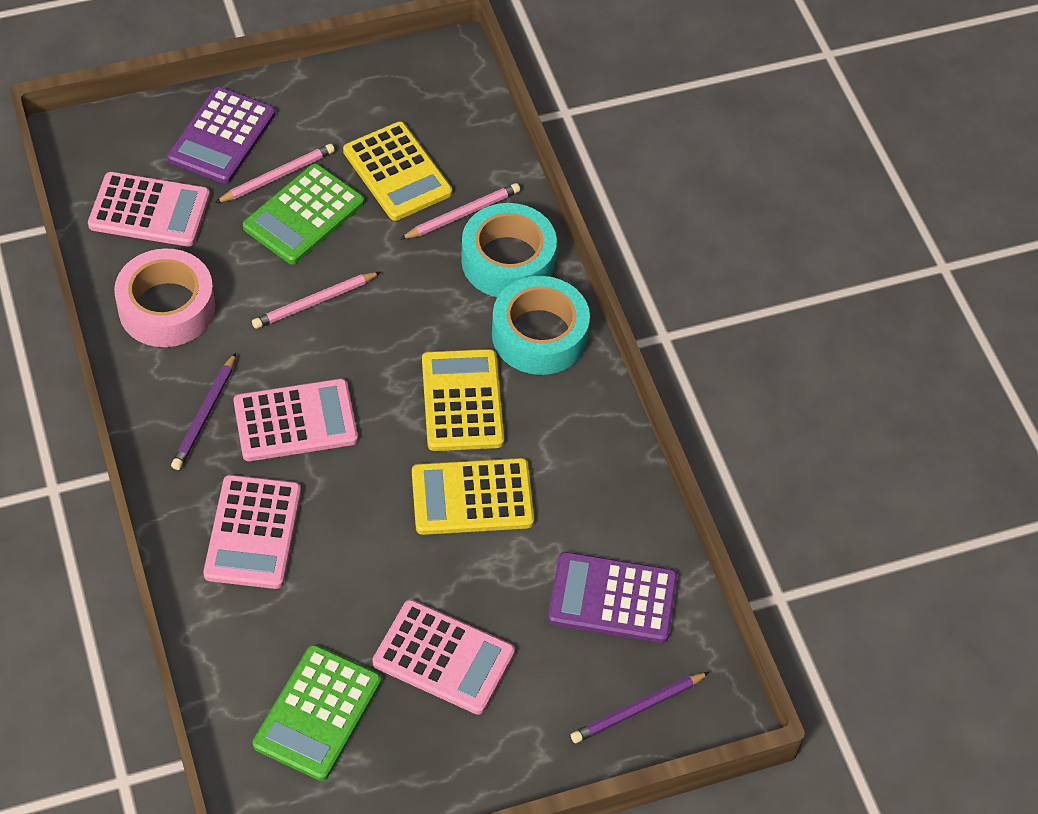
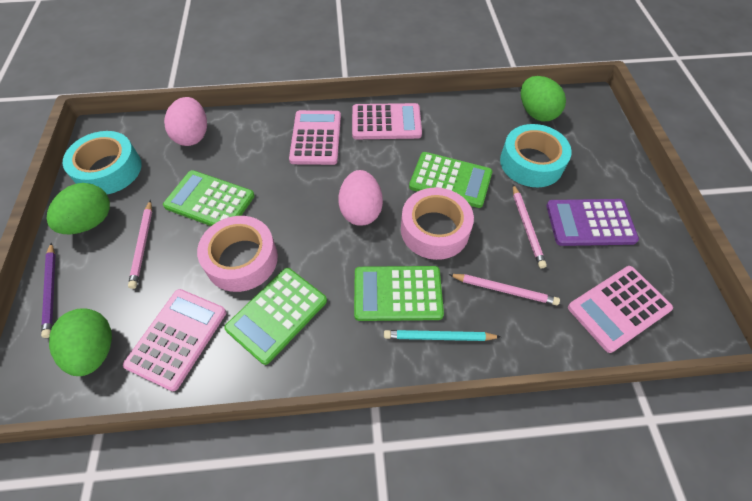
green calculator: [243,163,364,264] [253,645,381,781] = 2 -> [163,170,255,226] [224,268,327,365] [354,266,444,321] [409,152,492,208] = 4
green egg: none = 0 -> [47,183,110,234] [49,308,112,376] [521,76,566,122] = 3
pink egg: none = 0 -> [164,97,207,146] [338,170,383,226] = 2
pink tape: [114,248,215,347] = 1 -> [197,216,278,292] [401,187,474,260] = 2
purple calculator: [167,87,276,184] [548,552,677,643] = 2 -> [546,199,639,246] = 1
purple pencil: [171,353,236,470] [571,672,710,743] = 2 -> [41,243,55,338] = 1
turquoise pencil: none = 0 -> [384,330,501,341] = 1
yellow calculator: [343,121,452,221] [412,458,534,535] [422,349,504,451] = 3 -> none = 0

